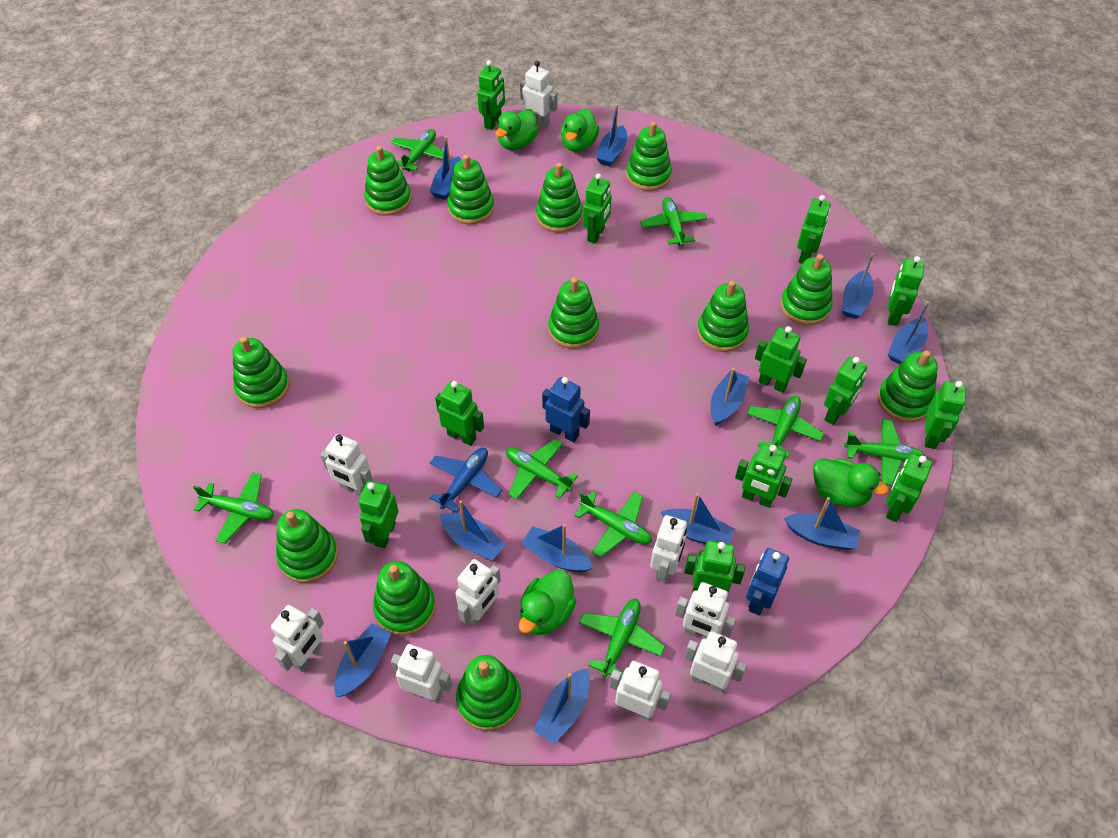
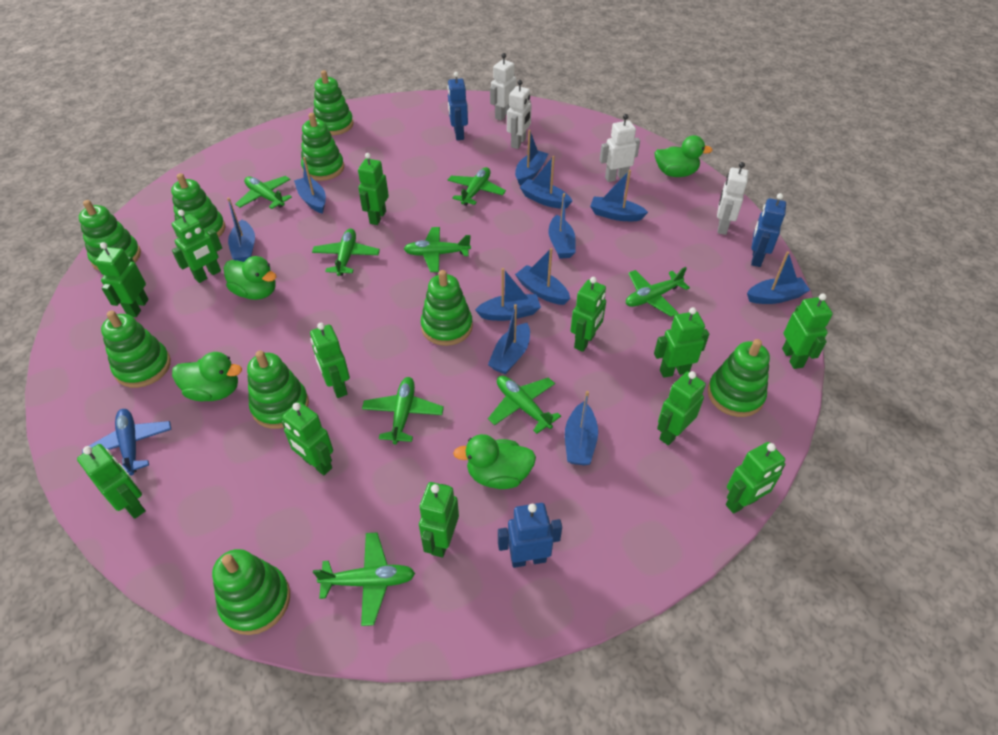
blue robot: [542,377,590,442] [746,548,789,616] = 2 -> [447,72,468,140] [498,503,562,568] [751,193,786,267] = 3
green stacking toy: [232,336,289,408] [276,509,338,583] [364,146,411,216] [373,561,436,636] [447,154,494,224] [456,655,521,731] [536,163,583,233] [548,277,599,349] [626,122,672,191] [697,280,749,352] [780,254,833,325] [878,350,938,422] = 12 -> [79,200,141,271] [101,311,171,388] [171,173,225,238] [212,549,290,635] [247,350,309,429] [301,113,344,181] [313,70,354,135] [421,270,473,346] [708,339,770,417] = 9
white robot: [271,605,324,672] [320,434,373,496] [391,644,452,703] [455,559,501,627] [520,61,557,128] [609,661,671,720] [650,515,687,583] [675,582,736,639] [684,631,747,692] = 9 -> [490,53,517,121] [507,80,532,149] [600,114,640,182] [717,162,749,235] = 4

